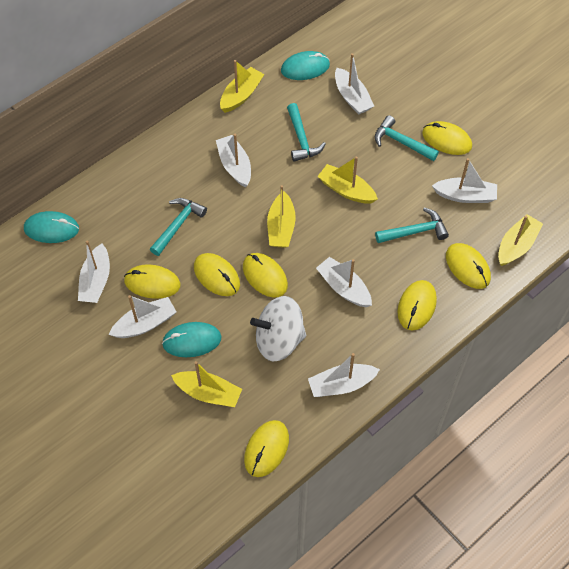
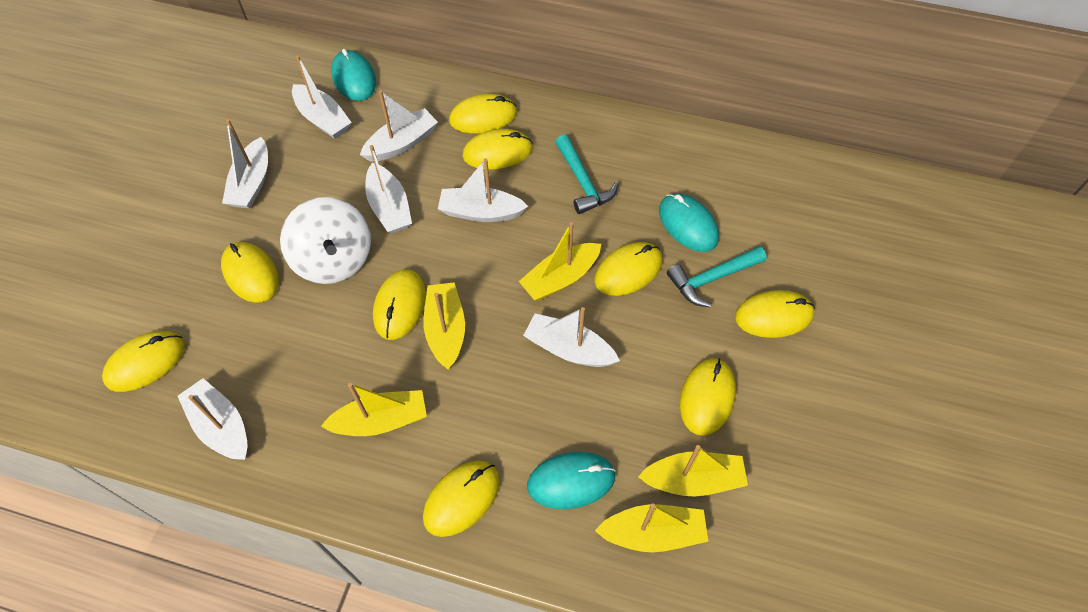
turquoise hammer: [150,198,207,256] [287,103,326,162] [375,115,439,161] [375,208,449,243] = 4 -> [555,134,618,214] [667,246,767,307] = 2
yellow mouse: [124,264,180,299] [194,253,240,296] [243,253,288,298] [244,420,289,477] [397,280,437,330] [422,121,472,155] [446,243,491,289] = 7 -> [102,331,185,392] [221,242,279,303] [373,269,426,340] [423,461,500,537] [449,94,517,133] [463,129,533,170] [594,242,663,296] [680,358,736,436] [735,290,815,338] = 9

